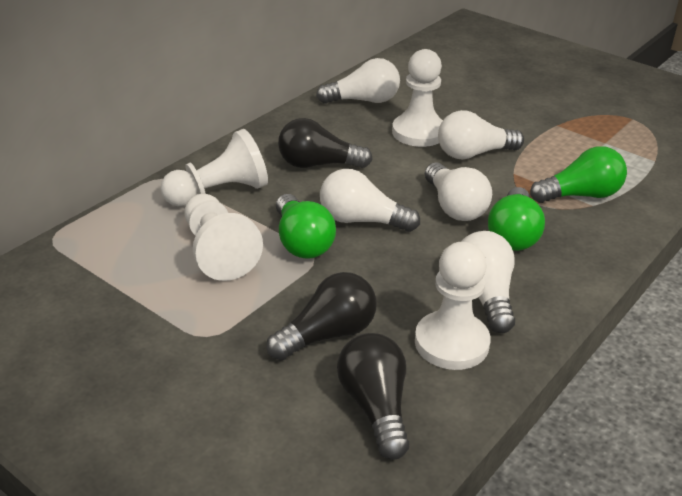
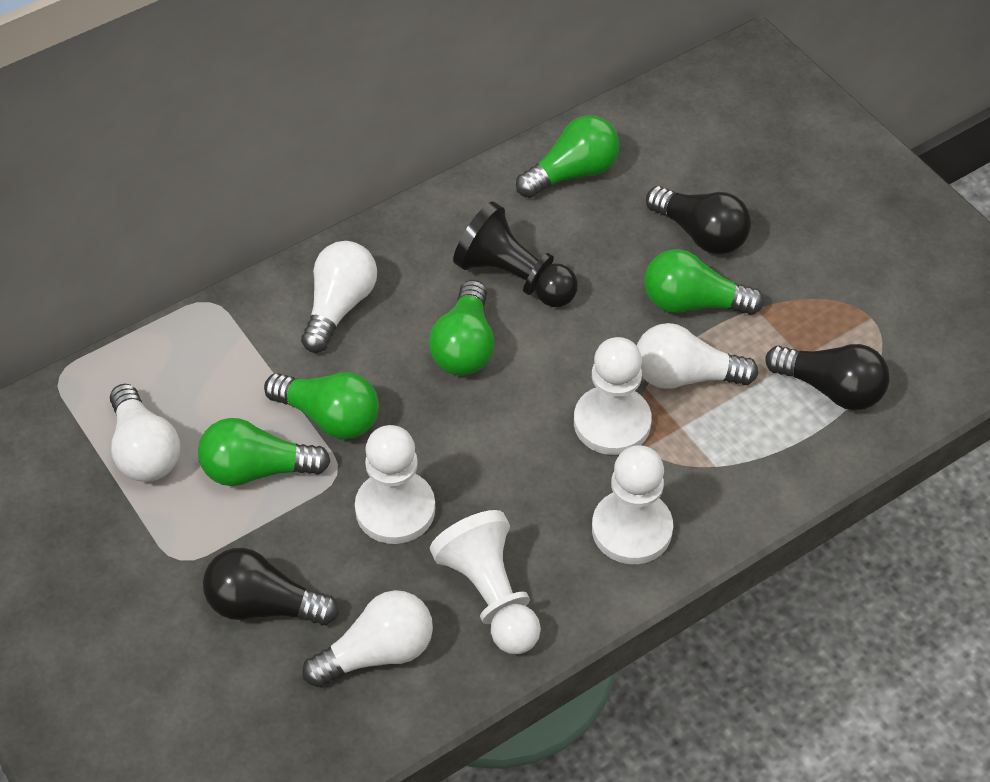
black pawn: none = 0 -> [453,201,578,307] = 1
green light bulb: [276,194,336,259] [488,187,545,251] [530,146,627,203] = 3 -> [198,418,331,486] [264,372,379,439] [429,280,494,375] [516,115,619,198] [644,249,764,315] = 5
white light bulb: [316,58,400,104] [320,169,420,232] [425,163,492,221] [438,110,524,159] [461,231,515,333] = 5 -> [110,384,181,482] [301,241,377,353] [302,590,433,687] [637,323,758,389] = 4

